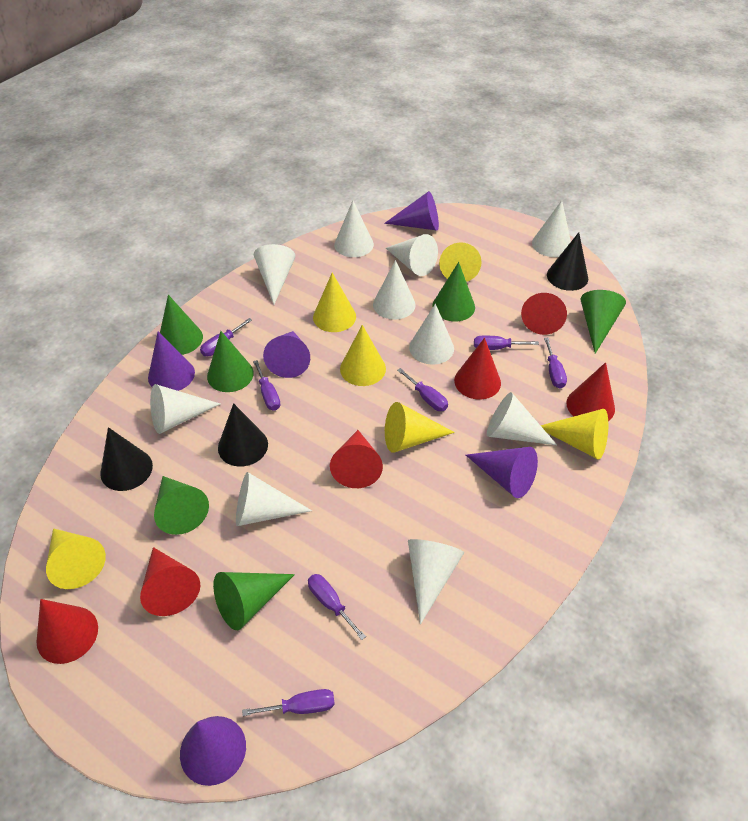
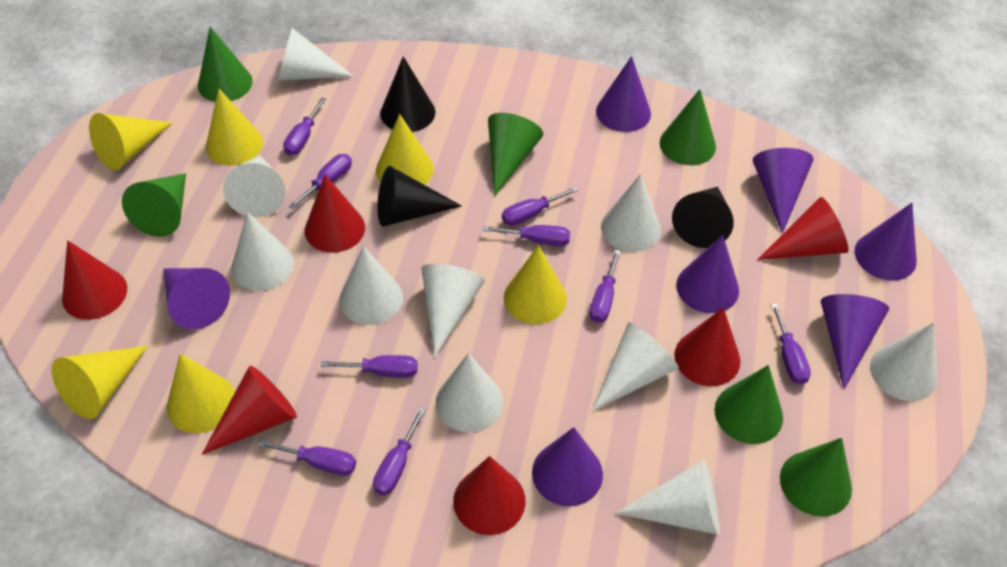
purple cone: [148,331,195,391] [180,716,246,786] [263,331,310,378] [384,191,439,231] [466,447,538,498] = 5 -> [163,268,230,329] [532,427,603,506] [596,56,651,132] [676,235,739,313] [753,148,814,234] [821,294,889,389] [854,203,917,281] = 7
purple screwdriver: [200,318,252,356] [242,689,335,716] [253,360,280,411] [308,574,366,640] [397,368,448,411] [474,336,539,350] [544,338,567,389] = 7 -> [257,440,356,476] [283,98,326,156] [289,154,352,209] [321,355,418,378] [373,407,426,495] [483,225,570,246] [502,186,579,226] [590,249,621,323] [771,303,811,385] = 9

